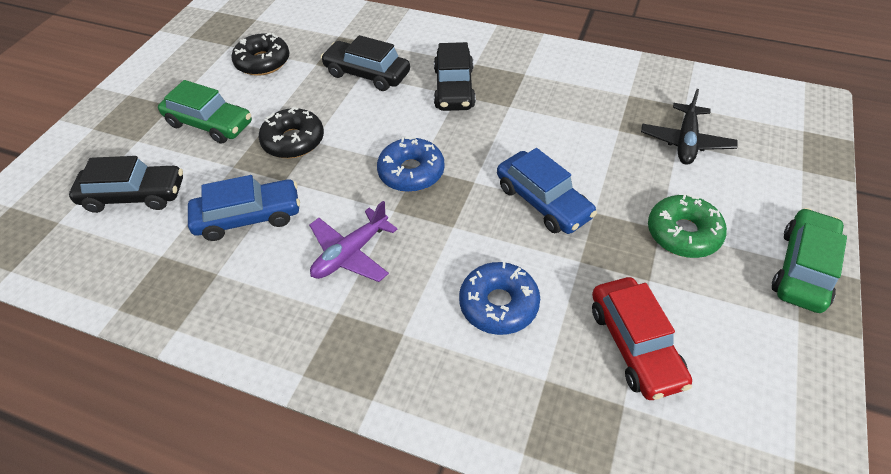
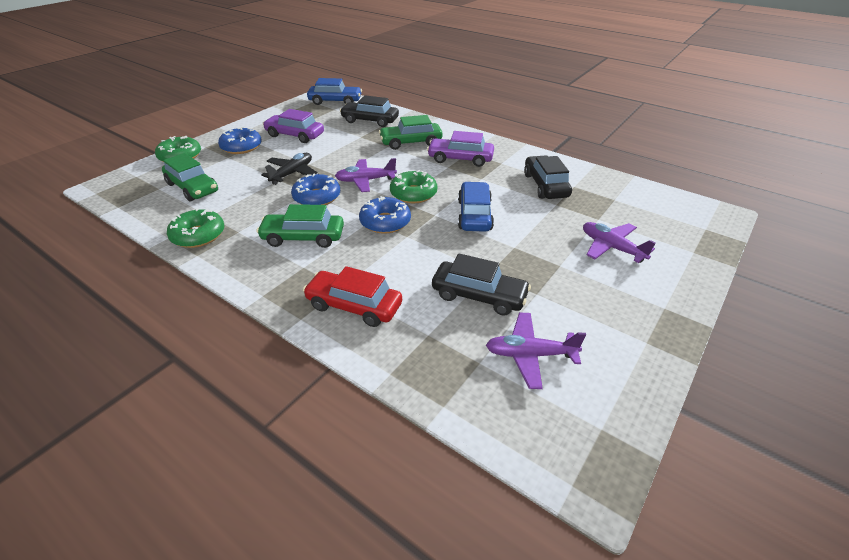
black donut: [232,32,290,76] [259,107,324,158] = 2 -> none = 0
blue donut: [377,137,445,192] [459,261,540,335] = 2 -> [218,127,262,154] [291,174,340,205] [359,196,411,234] = 3
green car: [158,80,252,144] [772,208,847,313] = 2 -> [162,153,218,201] [256,204,344,248] [379,115,443,150] = 3
green donut: [648,194,727,258] = 1 -> [155,136,201,162] [167,208,224,248] [390,170,437,203] = 3
purple car: none = 0 -> [263,109,324,143] [427,131,494,167] = 2
purple plane: [309,201,398,282] = 1 -> [335,158,397,192] [486,313,586,389] [583,222,655,263] = 3

